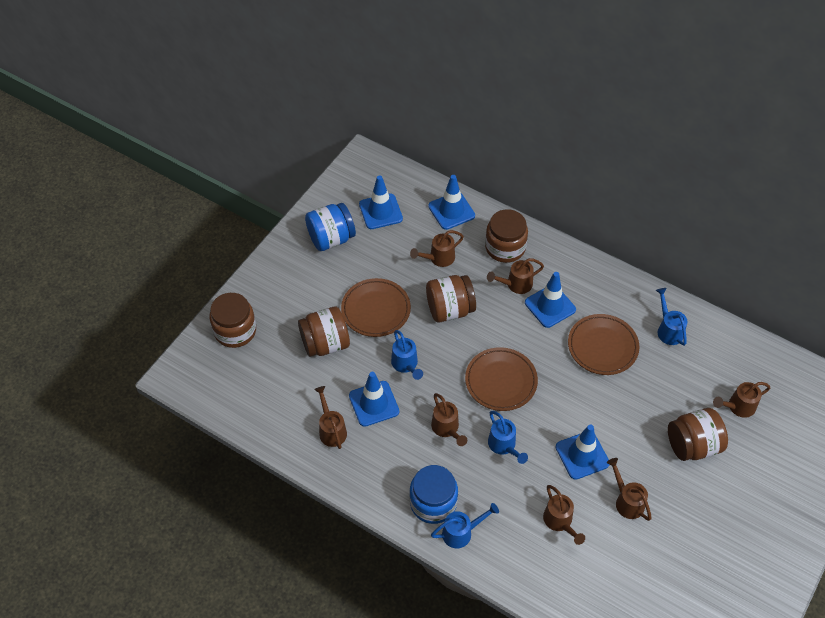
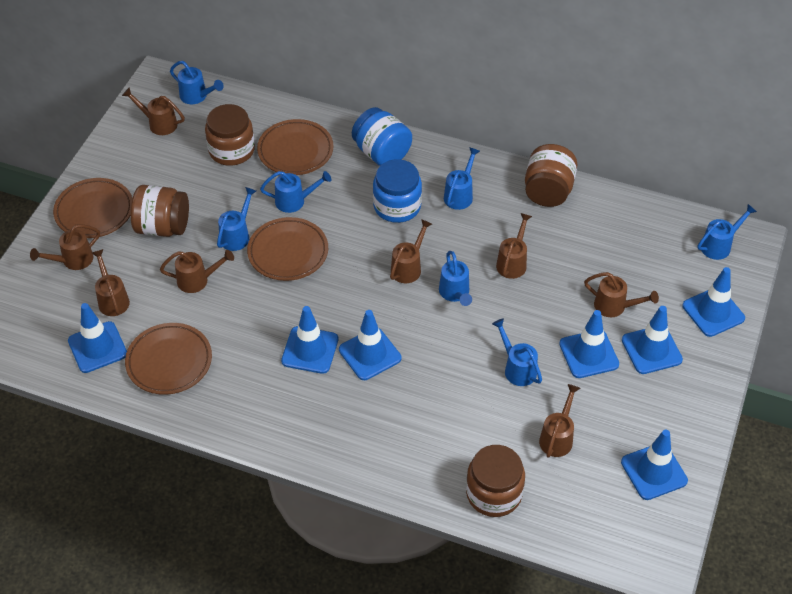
blue traffic cone: [349,372,399,427] [359,175,403,229] [428,175,475,230] [525,272,576,328] [556,424,609,480] = 5 -> [68,303,127,373] [281,306,338,374] [339,310,401,380] [559,310,619,378] [621,430,688,500] [622,306,683,374] [682,267,745,337] = 7
blue watering can: [391,330,423,380] [431,503,499,548] [488,411,528,464] [656,288,688,346] = 4 -> [170,61,224,104] [217,187,256,251] [260,171,331,213] [439,251,472,306] [444,147,480,210] [492,318,542,386] [698,204,757,260] = 7
brown jar: [209,293,256,348] [298,306,350,357] [426,275,476,322] [485,209,528,263] [668,408,728,461] = 5 -> [131,185,189,237] [205,104,255,166] [466,445,525,517] [525,144,577,207] = 4
brown plate: [341,278,411,337] [465,347,538,411] [568,314,640,375] = 3 -> [53,178,133,238] [125,323,212,395] [247,217,328,281] [257,119,333,175] = 4
brown watering can: [314,386,347,449] [410,230,464,267] [431,393,467,446] [487,258,544,294] [543,485,585,545] [607,458,652,521] [713,382,770,418] = 7 -> [30,224,100,270] [92,249,130,316] [122,87,185,135] [160,250,234,293] [390,219,432,283] [496,213,532,279] [539,384,580,458] [584,272,659,317] = 8

